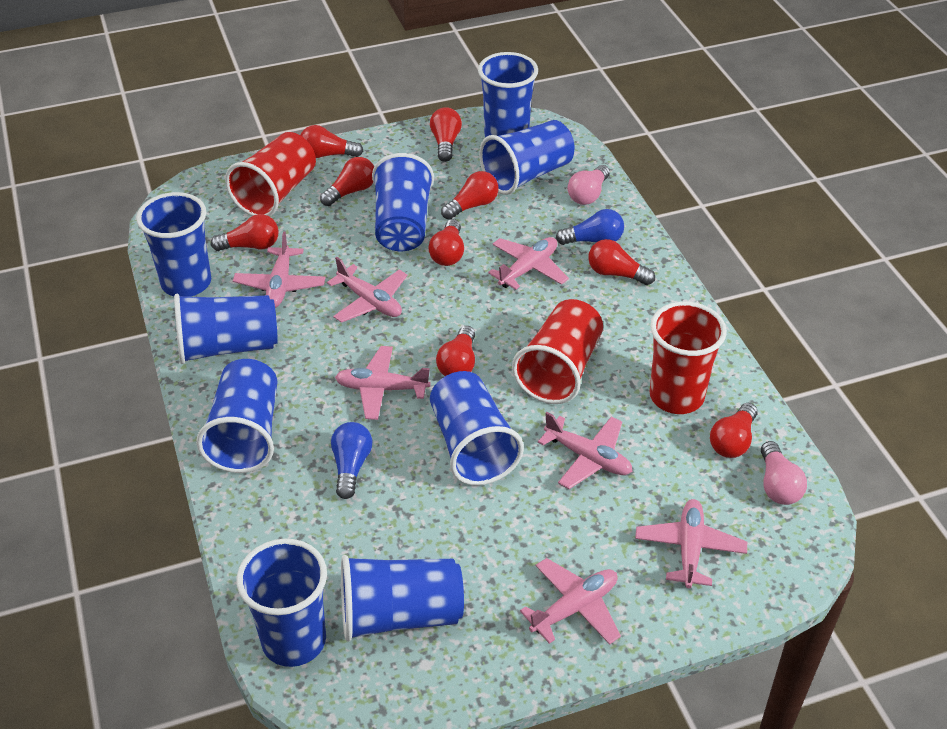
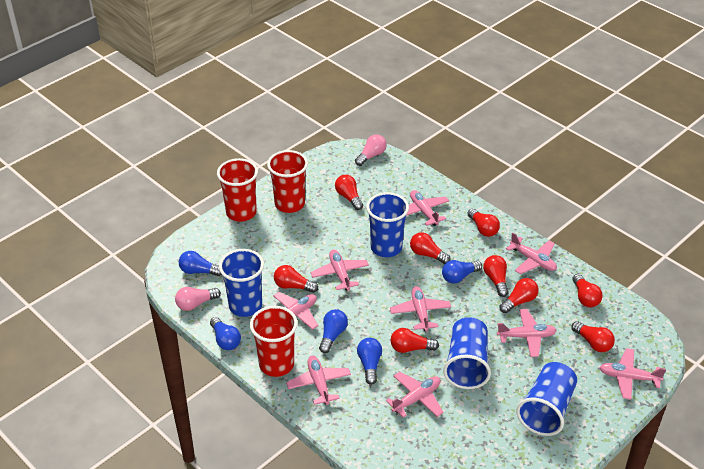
blue cup: [136,192,211,297] [174,294,278,364] [196,359,278,473] [237,539,327,667] [341,555,464,642] [372,153,434,251] [430,371,524,485] [478,52,538,137] [479,120,575,195] = 9 -> [219,249,264,317] [366,192,409,257] [443,317,491,389] [516,362,577,436] = 4
blue light bulb: [331,422,373,499] [556,209,624,245] = 2 -> [179,251,222,276] [210,317,241,350] [319,309,348,353] [357,338,382,385] [442,260,482,284] = 5
pink plane: [233,231,326,308] [327,257,407,323] [335,346,431,420] [488,237,569,290] [520,558,621,645] [538,412,632,489] [635,499,747,588] = 7 -> [273,292,318,330] [286,356,351,405] [311,250,369,291] [386,372,444,418] [390,286,451,331] [406,190,449,226] [497,309,557,357] [506,232,557,274] [599,348,666,400] = 9

